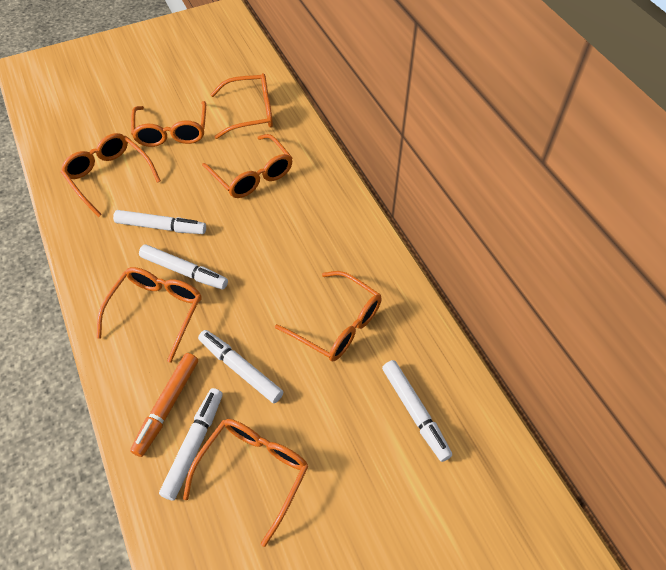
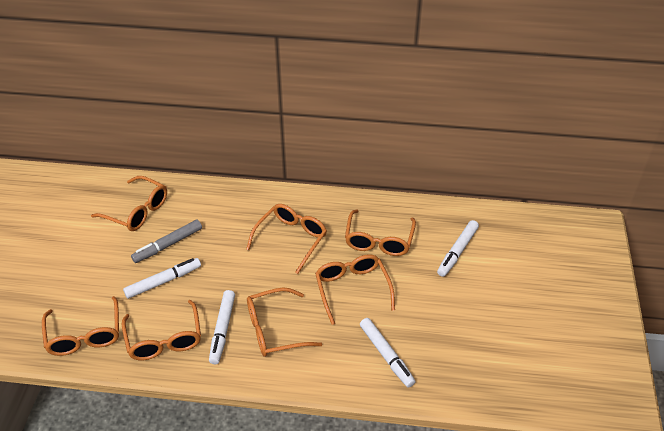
grey marker: none = 0 -> [131,220,202,263] = 1
orange marker: [130,353,198,457] = 1 -> none = 0
white marker: [113,210,206,234] [139,244,228,289] [159,388,223,500] [198,330,283,403] [382,360,452,462] = 5 -> [123,258,201,299] [209,290,235,364] [360,318,416,388] [437,220,479,277] = 4

